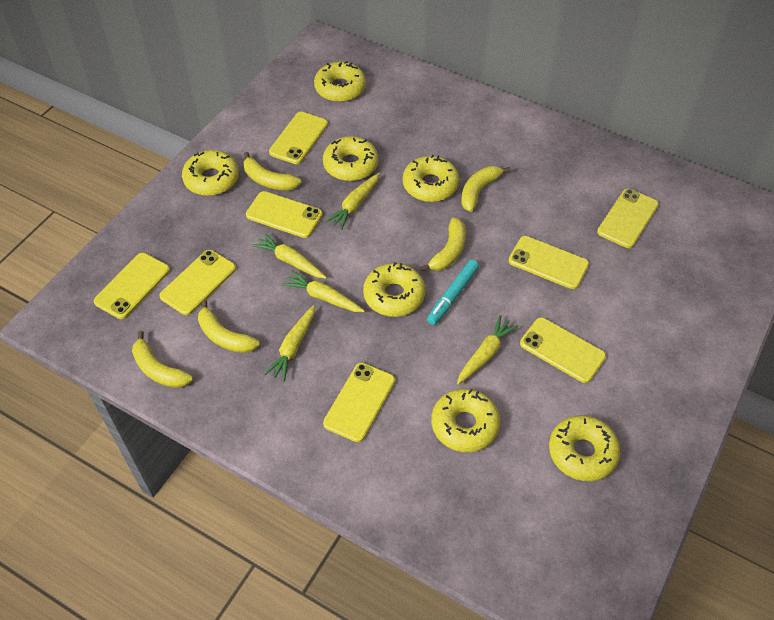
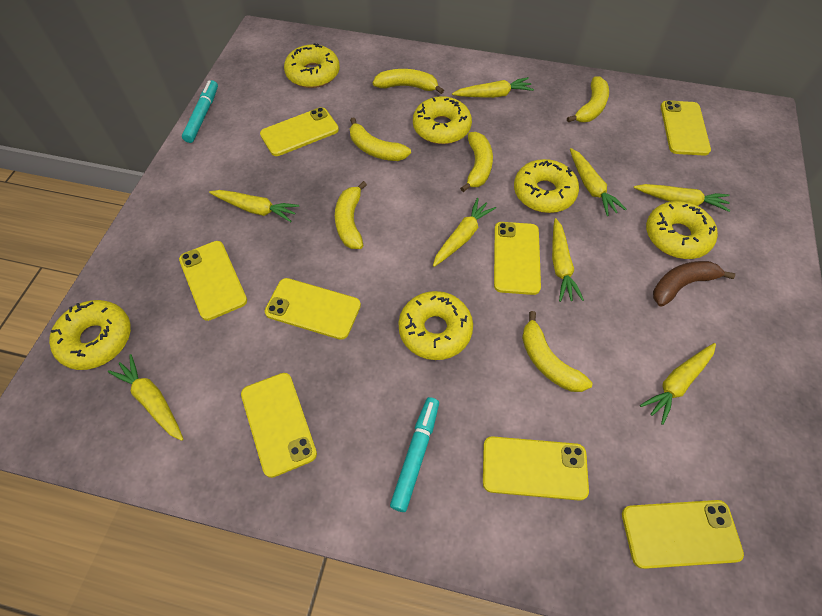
brown banana: none = 0 -> [653,261,735,307] = 1
turquoise marker: [427,260,479,325] = 1 -> [182,80,218,143] [390,397,439,512] = 2
yellow banana: [132,331,193,388] [198,300,260,353] [243,152,301,190] [420,217,466,272] [461,166,511,212] = 5 -> [335,181,367,249] [350,118,411,161] [373,69,444,94] [460,132,493,192] [522,311,592,392] [567,77,609,122] = 6
yellow carrot: [252,232,327,279] [264,305,315,382] [282,270,365,312] [325,173,380,230] [457,315,518,385] = 5 -> [108,354,184,441] [209,190,299,222] [433,198,496,267] [452,77,534,98] [552,218,584,302] [570,148,626,216] [634,184,731,212] [640,343,716,425] = 8
yellow donut: [182,150,239,196] [314,61,366,102] [323,136,378,181] [363,262,426,317] [403,155,459,202] [431,389,500,452] [549,415,621,481] = 7 -> [49,300,131,370] [284,43,340,88] [398,291,473,360] [413,96,472,144] [514,159,579,213] [646,201,718,259] = 6

